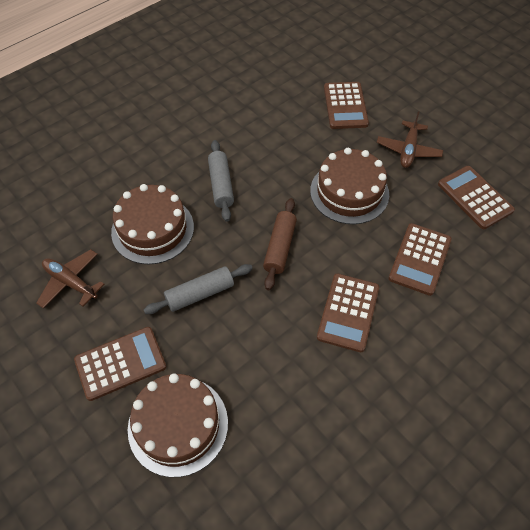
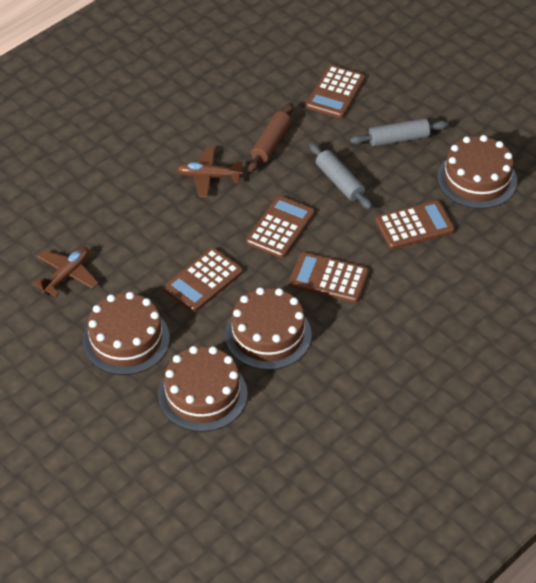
brown cake: [111,184,194,265] [128,374,228,477] [310,148,389,224] = 3 -> [83,292,170,375] [158,346,248,432] [225,287,312,370] [438,135,517,209] = 4

